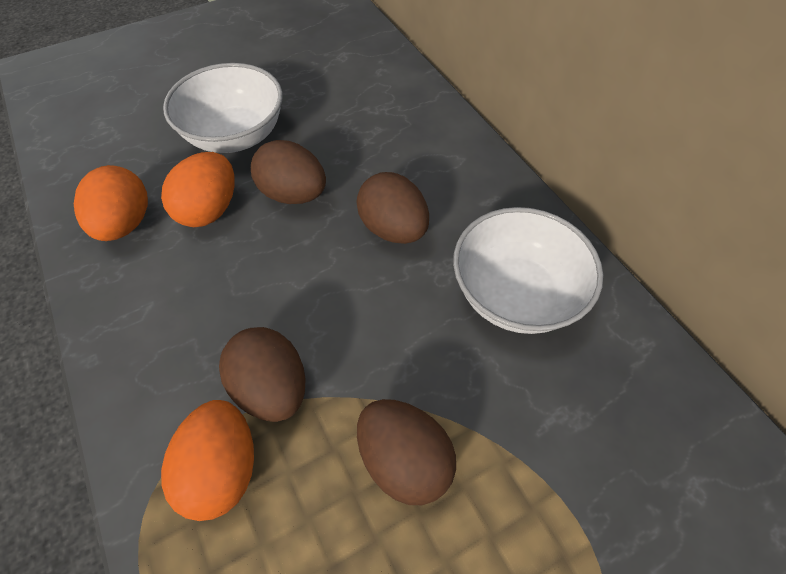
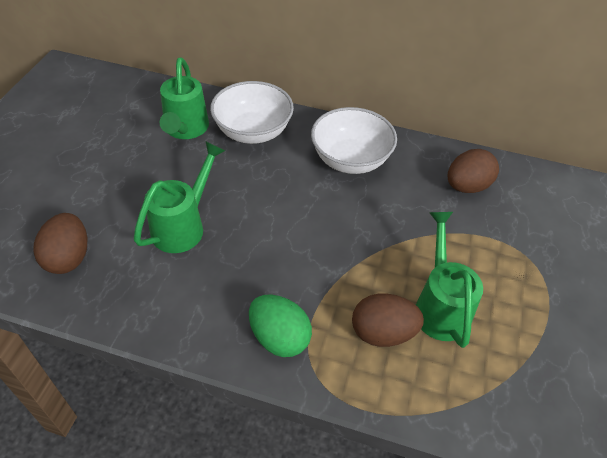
brown egg: [219,327,306,422] [251,140,326,204] [357,172,429,244] [357,399,456,505] = 4 -> [34,213,87,274] [352,293,424,347] [448,149,499,193] = 3
green egg: none = 0 -> [249,294,312,357] = 1
green watering can: none = 0 -> [134,141,225,253] [159,57,209,139] [416,212,483,348] = 3
orange egg: [74,165,148,241] [161,152,235,227] [161,400,254,521] = 3 -> none = 0

